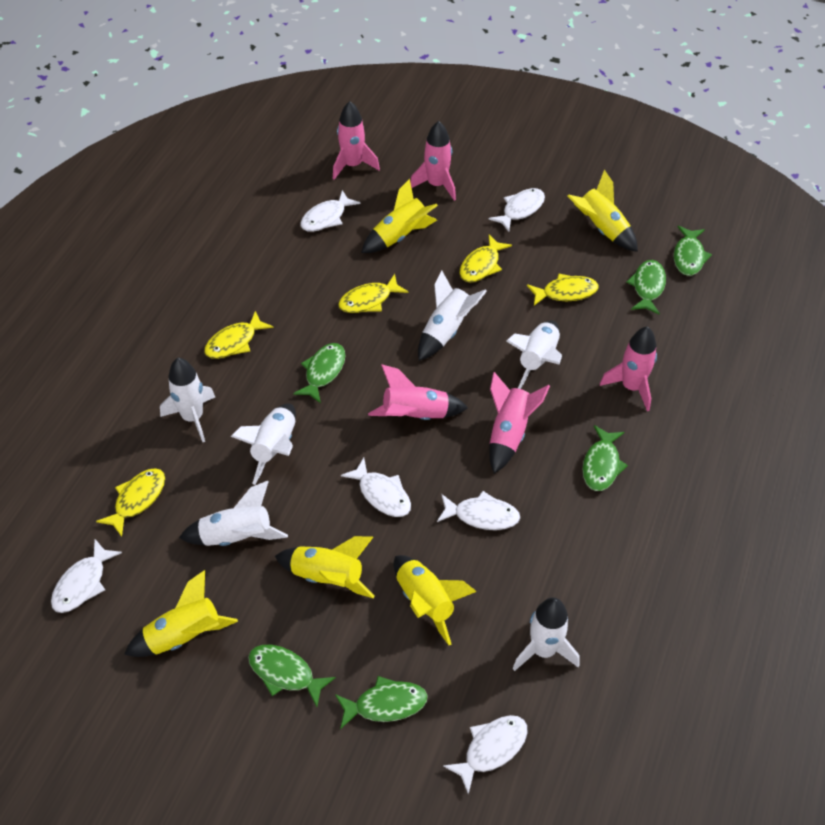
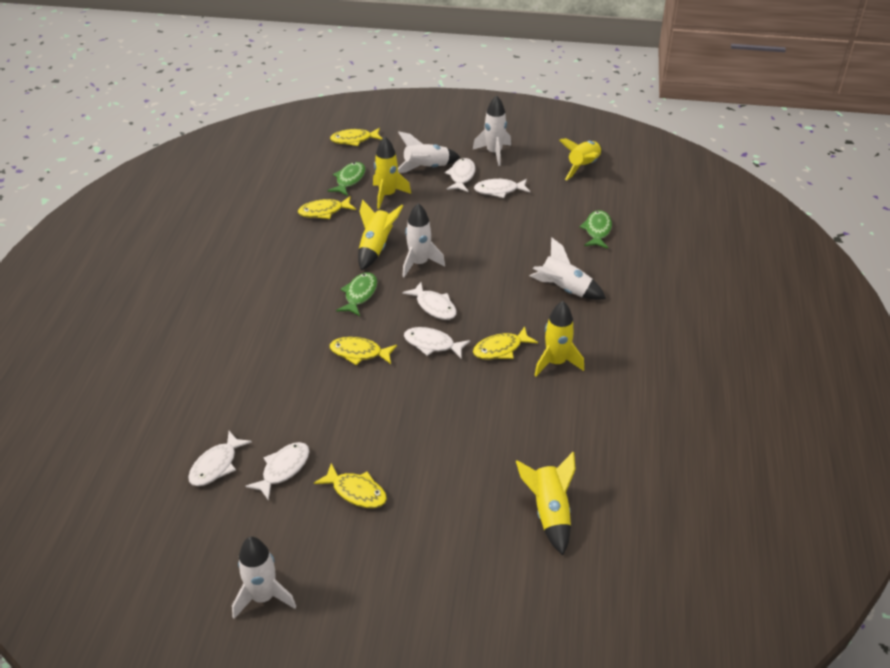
green fish: [248,645,336,707] [293,343,345,403] [335,676,428,729] [583,425,628,491] [626,260,666,314] [674,226,712,276] = 6 -> [327,162,366,196] [336,272,377,316] [579,210,612,249] = 3
pink rocket: [333,101,380,180] [368,364,468,420] [410,121,456,201] [489,372,550,473] [600,326,657,411] = 5 -> none = 0
white rocket: [160,358,215,442] [179,481,288,546] [230,404,296,485] [418,270,487,361] [506,321,562,389] [513,597,580,671] = 6 -> [232,537,297,619] [398,132,460,173] [402,203,445,277] [473,95,511,166] [530,237,606,300] = 5

